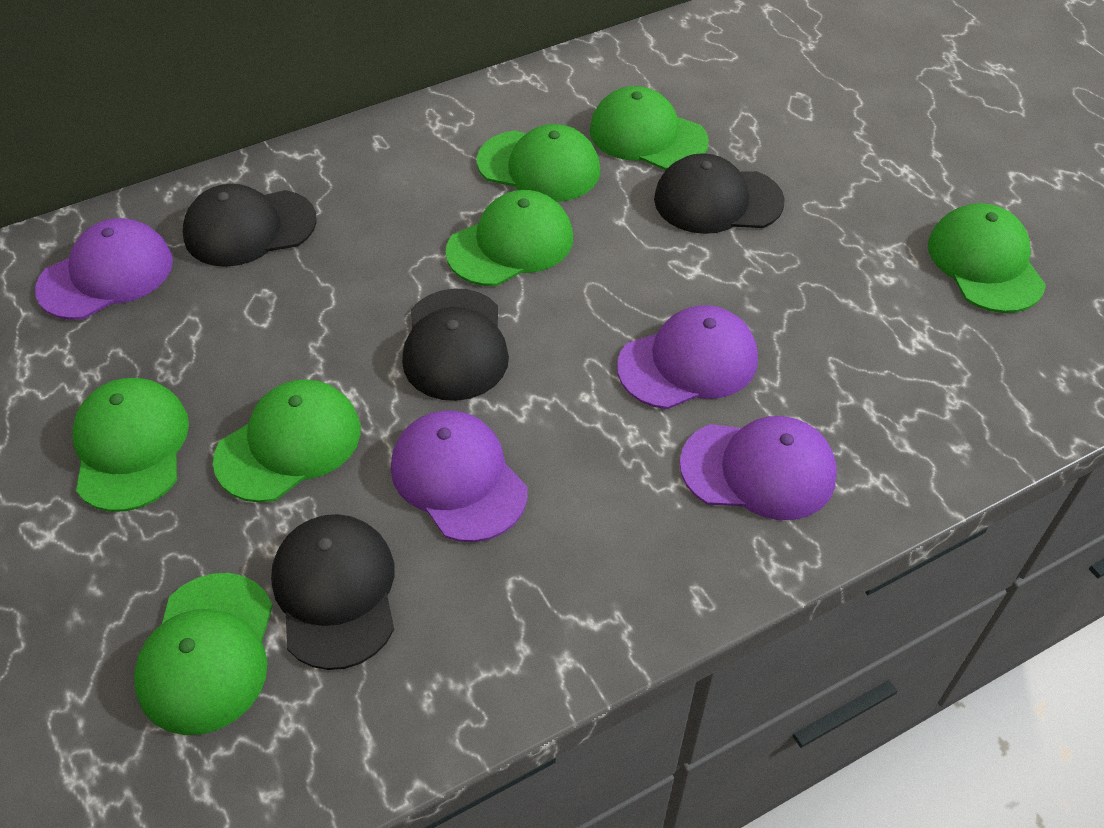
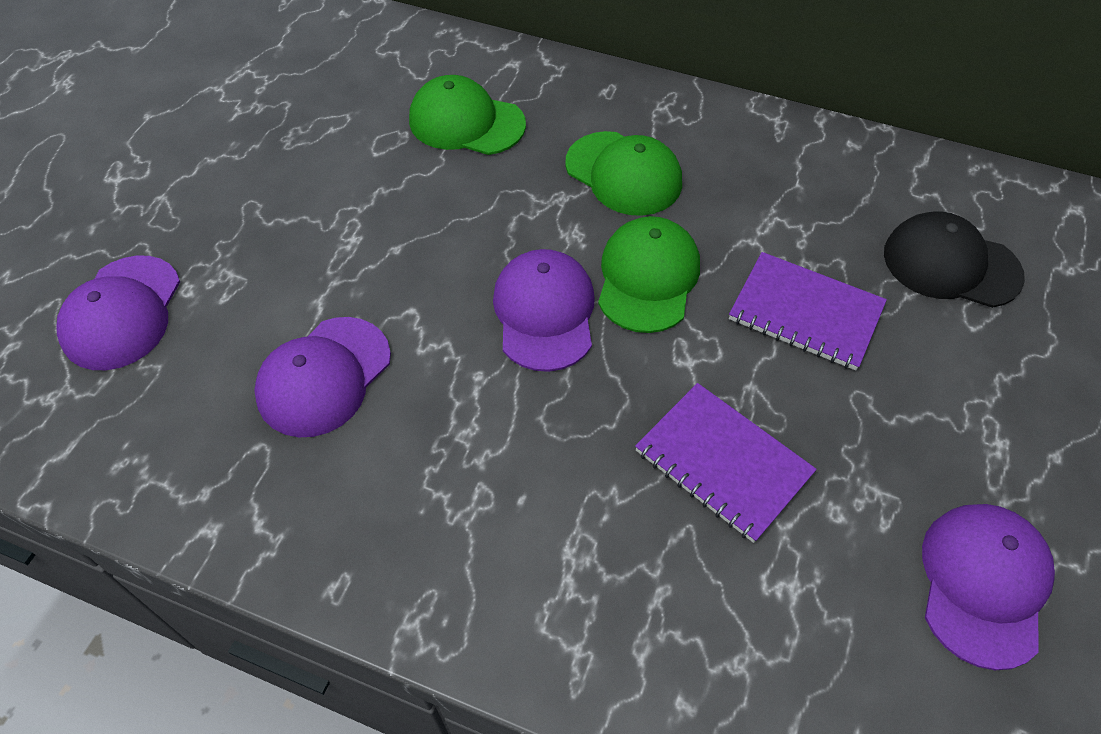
black cap: [183,184,317,267] [271,514,394,670] [402,288,509,401] [654,153,785,234] = 4 -> [884,211,1025,308] = 1
green cap: [72,378,189,512] [134,573,273,735] [213,380,360,503] [446,190,573,286] [477,124,600,202] [589,86,709,170] [928,203,1046,313] = 7 -> [409,75,526,155] [565,131,682,216] [598,216,700,333] = 3
purple notebook: none = 0 -> [635,383,817,543] [729,252,887,370] = 2

